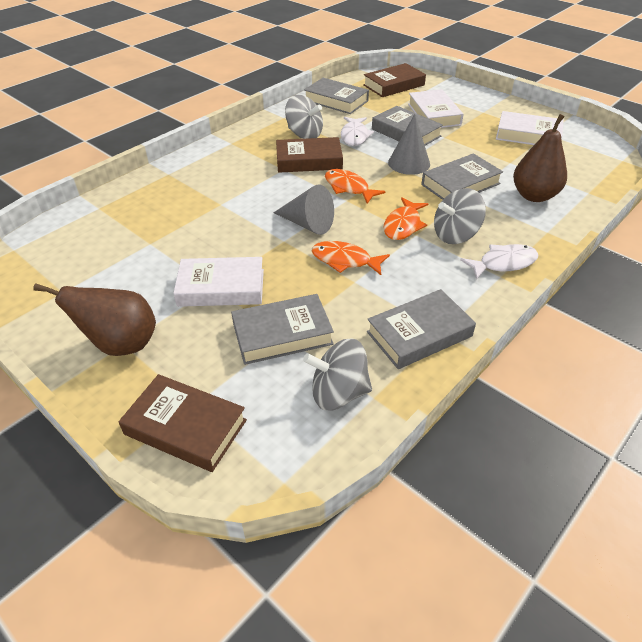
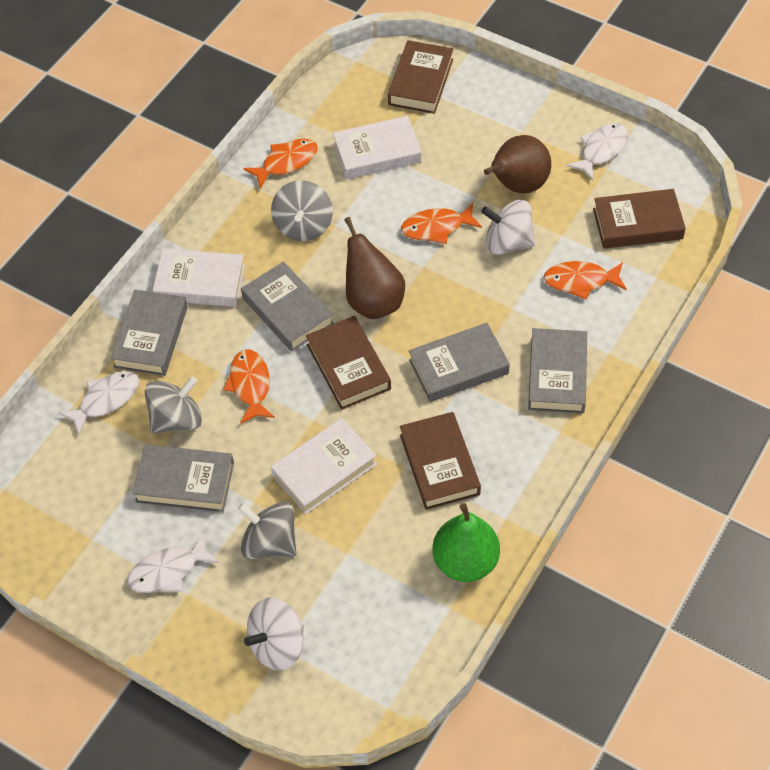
brown book: [119,374,247,472] [276,137,343,173] [363,63,426,97] = 3 -> [306,316,391,410] [388,40,453,114] [400,412,481,510] [593,189,686,249] = 4
green pear: none = 0 -> [432,503,500,582] = 1
grey cone: [274,185,334,235] [388,114,430,175] = 2 -> none = 0
orange fish: [312,241,390,275] [325,169,386,204] [383,197,428,240] = 3 -> [223,349,275,424] [243,139,318,189] [401,203,482,244] [544,261,627,300] = 4
white fish: [341,117,374,146] [460,244,539,280] = 2 -> [59,371,139,435] [127,532,220,593] [566,123,628,181] = 3
white spinning top: none = 0 -> [244,597,304,671] [481,200,535,255] = 2

